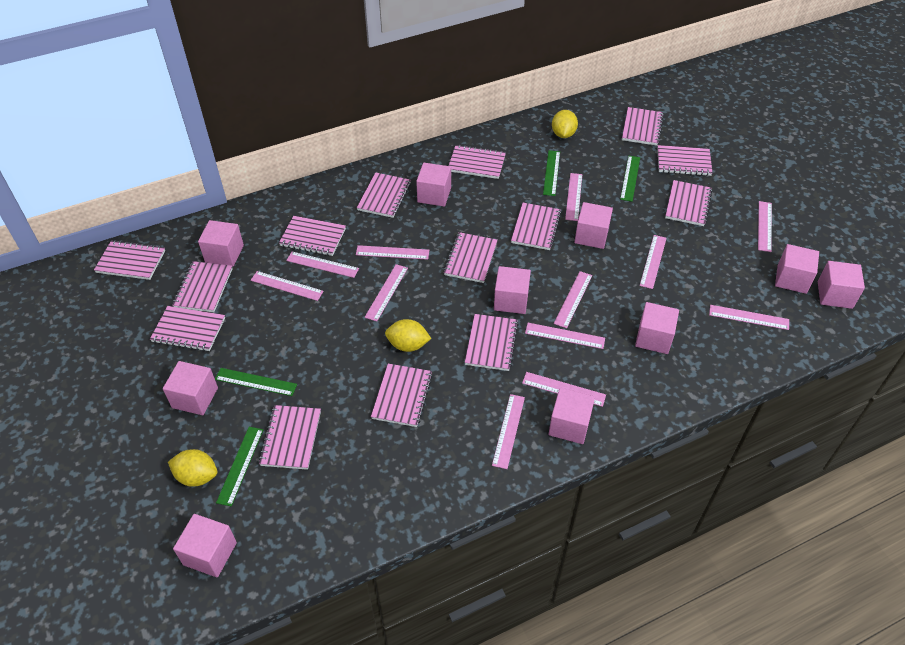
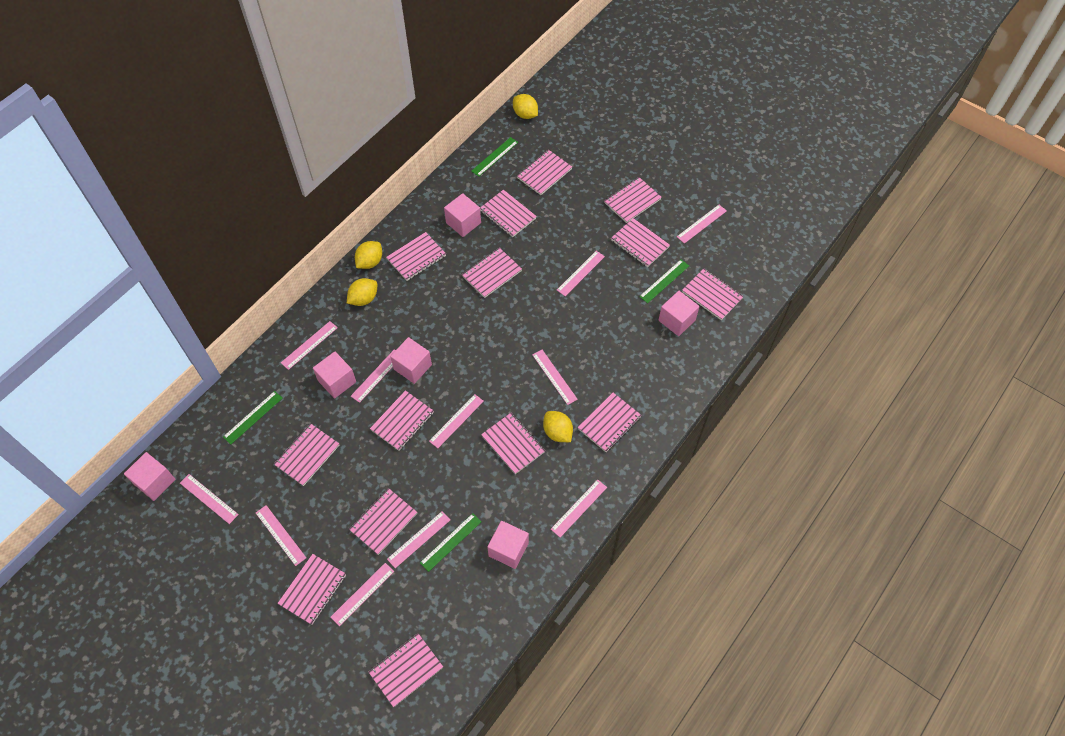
pink cube: [163,361,218,415] [173,514,237,578] [198,220,244,266] [416,163,451,207] [494,266,531,314] [549,388,595,444] [574,202,613,249] [635,302,679,354] [775,244,819,294] [818,261,865,309] = 10 -> [124,452,176,501] [313,351,356,398] [390,337,432,384] [444,193,481,237] [487,521,529,569] [658,291,700,336] = 6
pink ruler: [251,271,324,301] [286,252,359,278] [356,245,429,260] [365,264,408,321] [492,394,525,469] [522,372,606,407] [525,323,605,349] [554,271,592,328] [565,173,582,221] [640,235,667,289] [709,305,789,330] [758,201,772,252] = 12 -> [180,474,239,524] [256,505,306,566] [281,321,338,370] [330,563,394,626] [351,349,395,403] [387,511,450,568] [429,394,484,448] [532,350,578,405] [551,479,607,537] [557,251,605,296] [677,205,727,244] = 11
yellow lemon: [168,449,217,487] [385,319,432,352] [552,110,578,138] = 3 -> [347,278,377,306] [355,241,382,269] [513,94,538,119] [543,411,573,442] = 4

